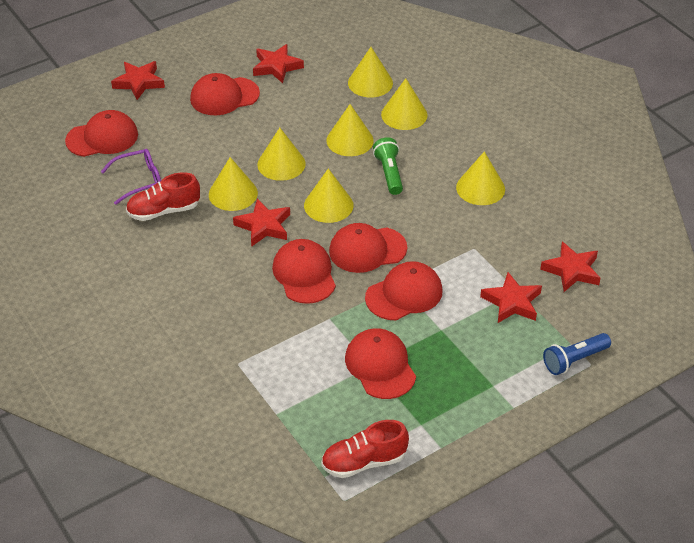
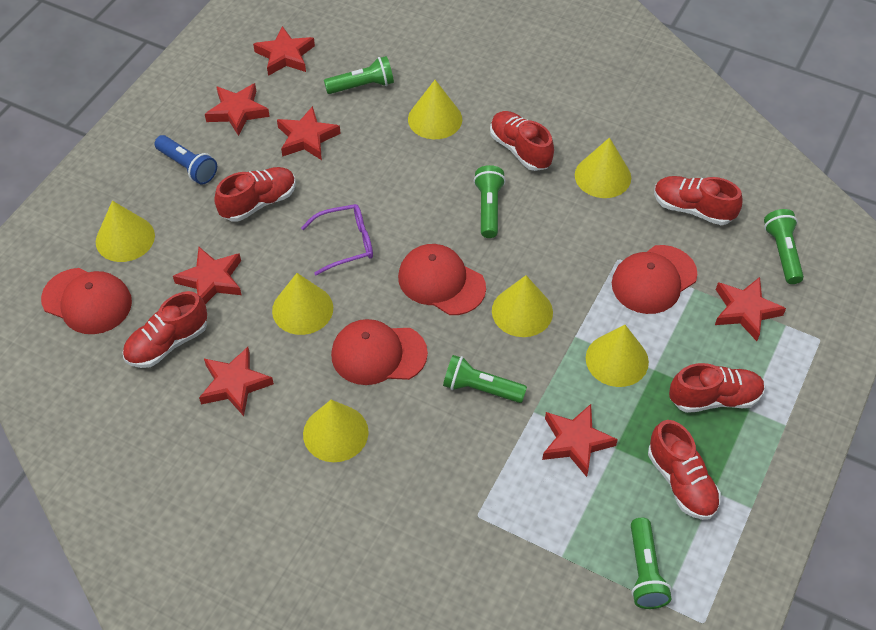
green flashlight: [373,137,403,195] = 1 -> [324,56,394,94] [443,355,527,403] [474,165,506,238] [631,518,672,609] [764,209,804,284] = 5
red cap: [65,110,138,157] [190,73,260,115] [272,239,336,304] [329,223,407,273] [345,328,416,399] [365,261,443,320] = 6 -> [41,268,132,334] [331,319,428,385] [398,244,486,315] [612,245,697,314] = 4
red shoe: [126,172,200,221] [321,420,409,478] = 2 -> [122,291,207,368] [214,167,296,222] [490,111,554,171] [648,420,721,520] [654,176,743,225] [669,363,765,413] = 6
red star: [111,61,165,100] [233,199,290,247] [253,44,304,83] [480,272,542,323] [540,242,600,292] = 5 -> [173,247,242,304] [199,347,274,416] [205,83,270,136] [253,26,315,76] [277,106,341,160] [542,404,618,477] [715,277,786,341] = 7

